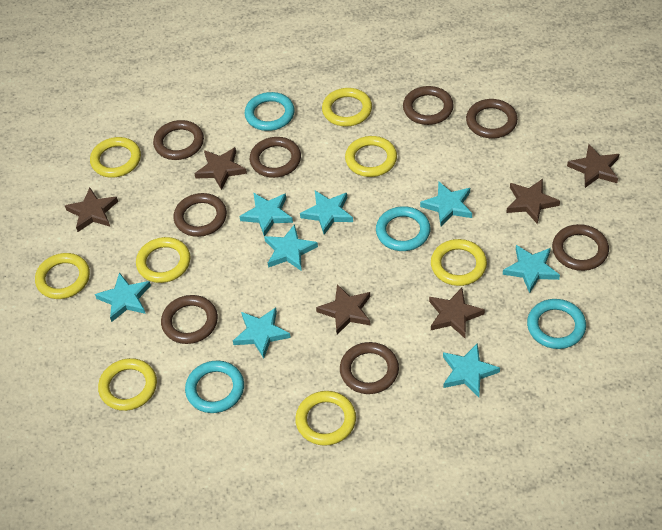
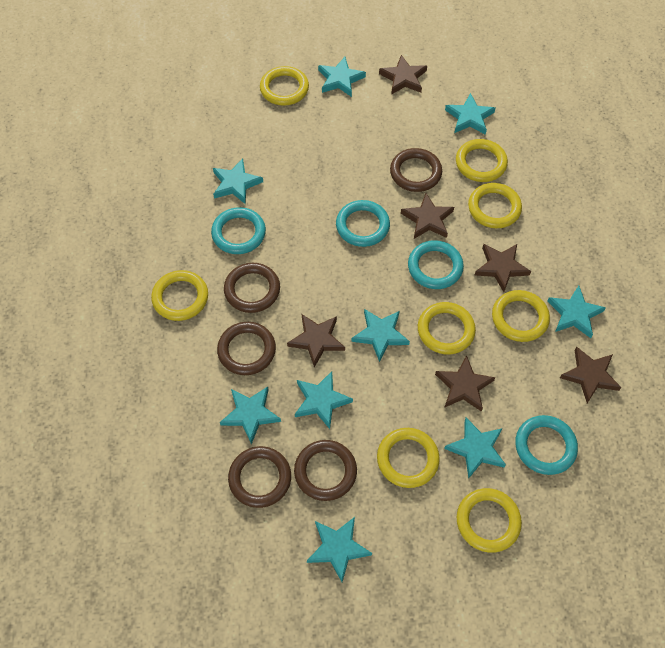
brown ring: [153,120,204,160] [161,295,218,344] [174,193,227,237] [250,137,301,178] [340,342,399,394] [403,86,454,125] [466,99,518,138] [552,224,609,271] = 8 -> [217,322,276,375] [224,263,280,313] [228,446,291,508] [294,440,357,501] [390,148,442,192] = 5
turquoise star: [95,272,151,322] [233,307,291,358] [239,193,293,236] [264,224,318,271] [300,191,353,235] [420,181,472,226] [443,343,500,397] [503,245,560,293] = 8 -> [213,159,263,205] [220,387,281,444] [295,371,353,429] [307,517,372,582] [318,57,366,97] [351,309,410,362] [444,418,506,478] [445,93,495,135] [547,286,606,338] = 9

